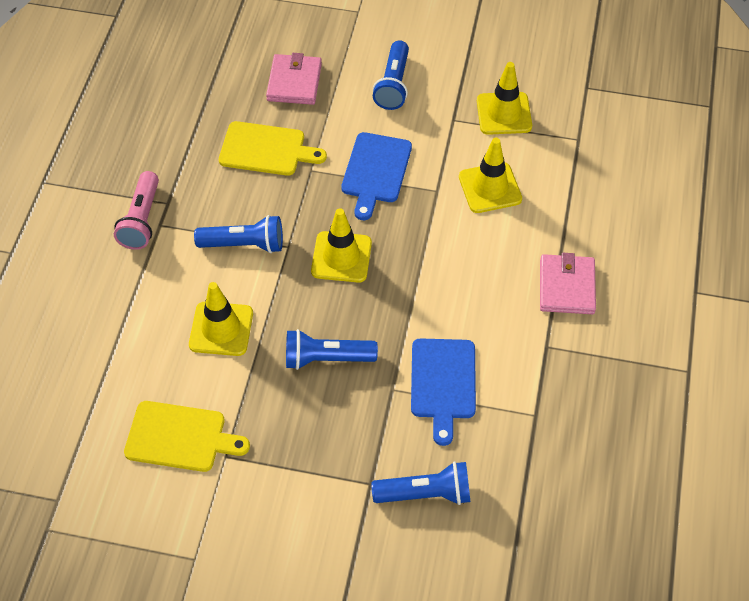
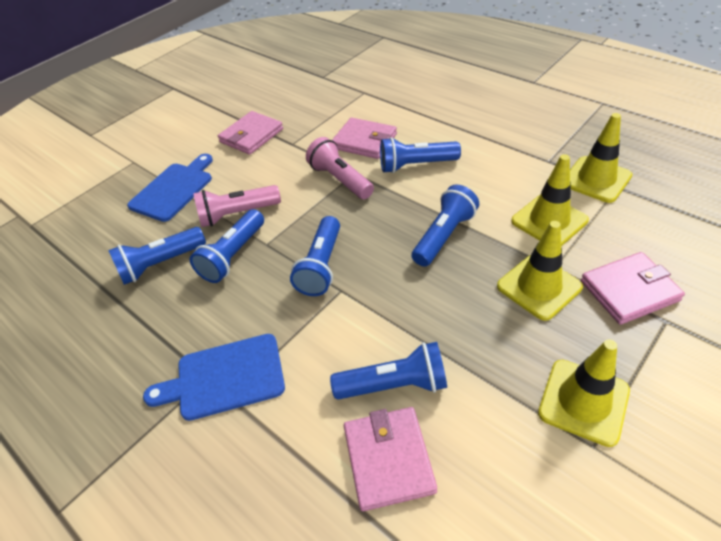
blue flashlight: [194,215,283,253] [286,329,378,370] [371,461,470,505] [373,40,409,110] = 4 -> [108,227,206,285] [190,209,264,283] [290,216,340,296] [330,342,447,400] [380,137,461,173] [412,185,479,267] = 6
pink flashlight: [114,171,159,250] = 1 -> [193,185,281,227] [306,137,374,199] = 2
pink wallet: [266,53,322,105] [540,253,596,314] = 2 -> [218,111,283,155] [332,118,397,159] [344,407,437,511] [581,252,685,325] = 4
yellow cutting board: [124,401,250,472] [219,121,327,176] = 2 -> none = 0

